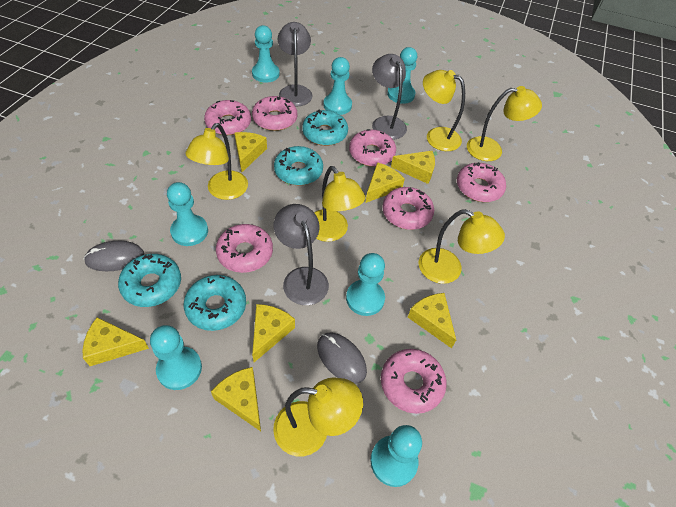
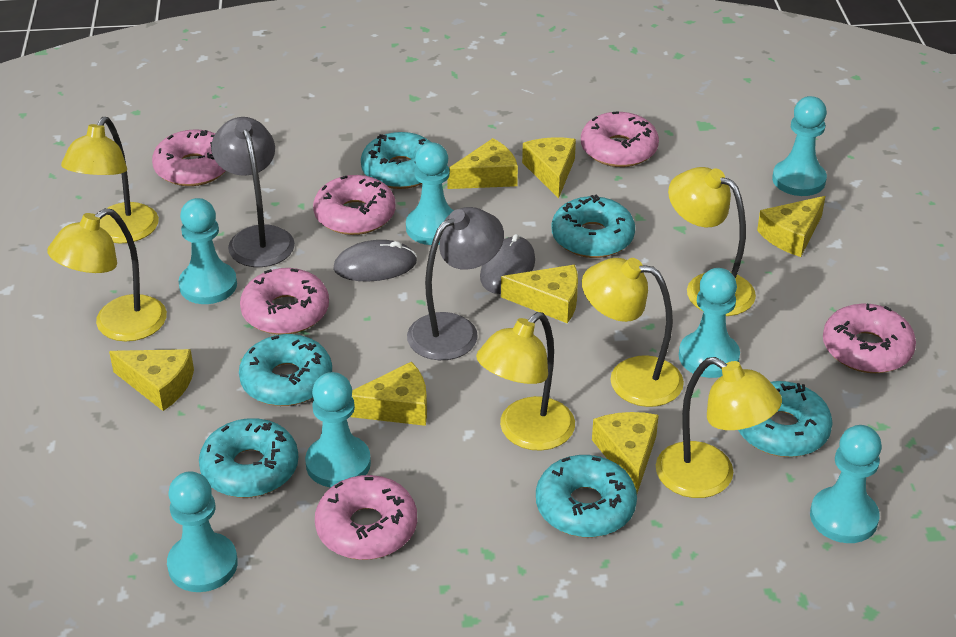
grey lamp: [274,204,329,305] [278,22,312,107] [372,54,407,140] = 3 -> [211,117,295,267] [407,207,504,360] = 2
pink donut: [204,100,251,135] [216,224,273,273] [252,96,298,131] [349,129,396,167] [381,349,447,414] [382,187,434,230] [457,162,506,202] = 7 -> [152,129,226,186] [240,268,329,335] [313,175,395,235] [315,475,417,560] [581,111,659,167] [823,303,916,373] = 6
turquoise donut: [118,254,181,307] [184,275,246,331] [274,146,323,185] [302,110,348,146] = 4 -> [199,418,298,498] [239,334,332,406] [361,132,431,189] [536,455,637,537] [552,194,635,258] [738,381,833,457] = 6

